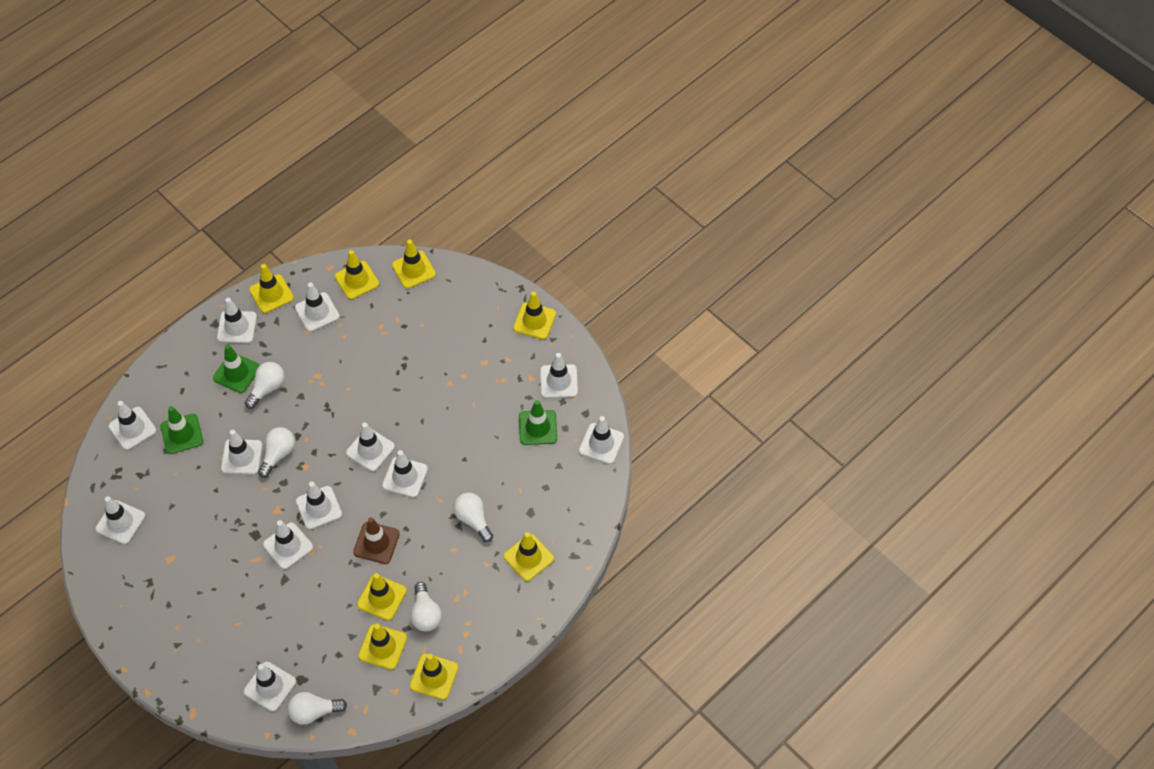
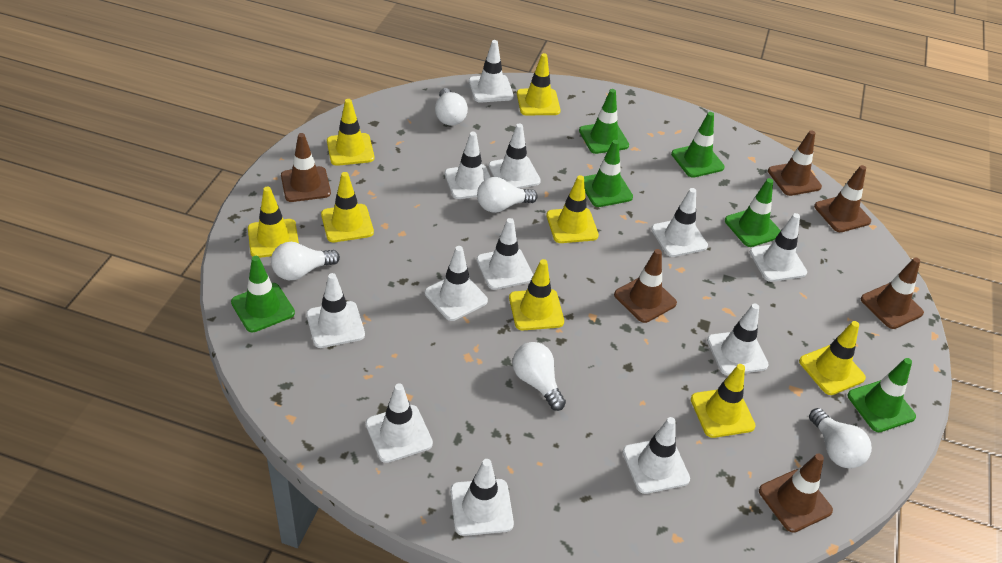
brown traffic cone: [353,517,400,564] = 1 -> [281,133,331,202] [614,249,677,323] [759,453,833,533] [768,130,822,196] [814,165,871,232] [861,257,924,329] = 6
green traffic cone: [160,406,203,454] [213,344,260,393] [519,400,557,445] = 3 -> [231,256,295,332] [579,89,629,154] [584,140,633,207] [671,112,725,178] [725,178,781,247] [848,358,916,432] = 6

